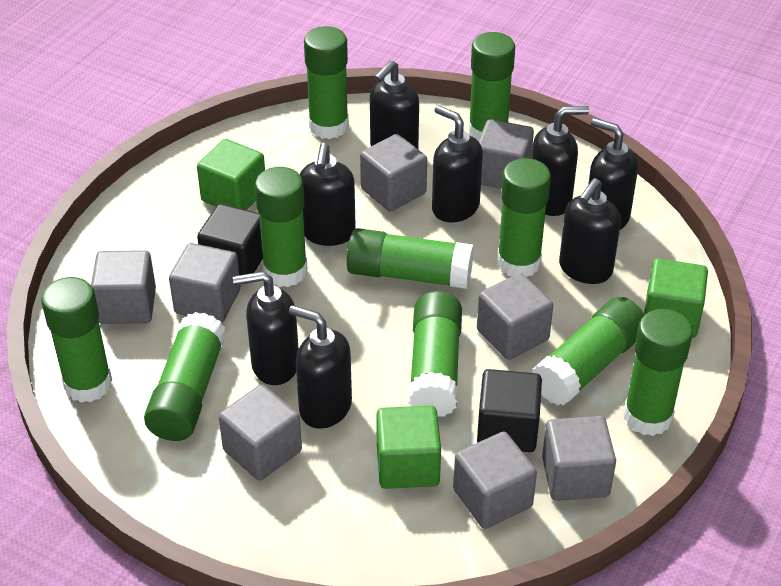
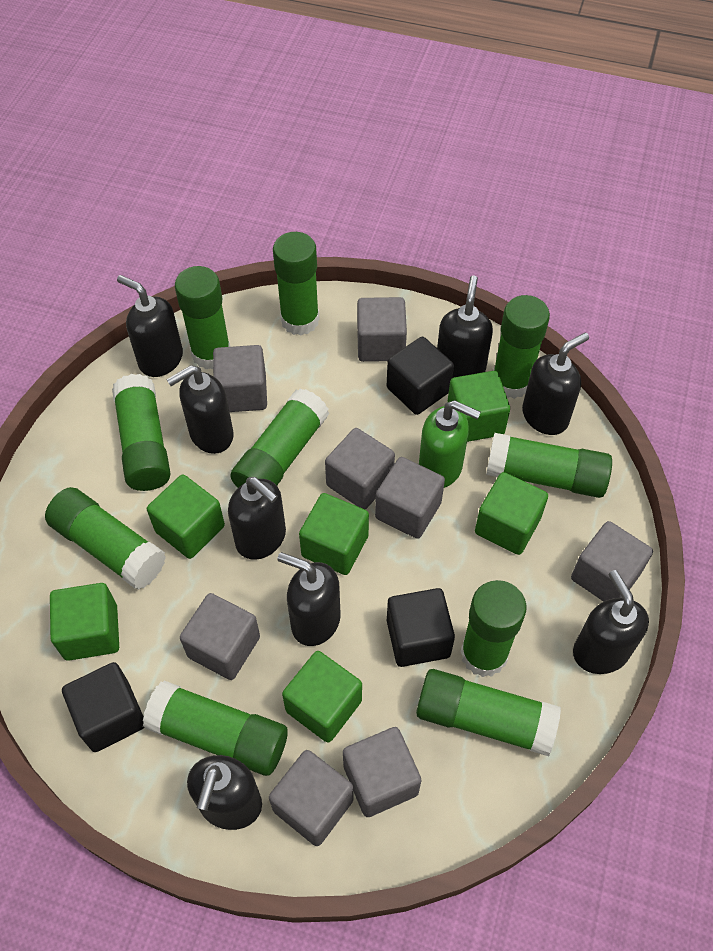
black cube: [197,204,263,275] [477,369,542,452] = 2 -> [62,662,145,752] [387,337,454,415] [387,588,455,667] = 3
green cube: [197,139,265,210] [376,405,441,489] [644,258,708,338] = 3 -> [50,583,119,661] [147,474,225,559] [282,651,362,743] [299,493,369,575] [447,371,510,442] [475,472,548,555] = 6
green soap dispenser: none = 0 -> [419,400,481,488] = 1

